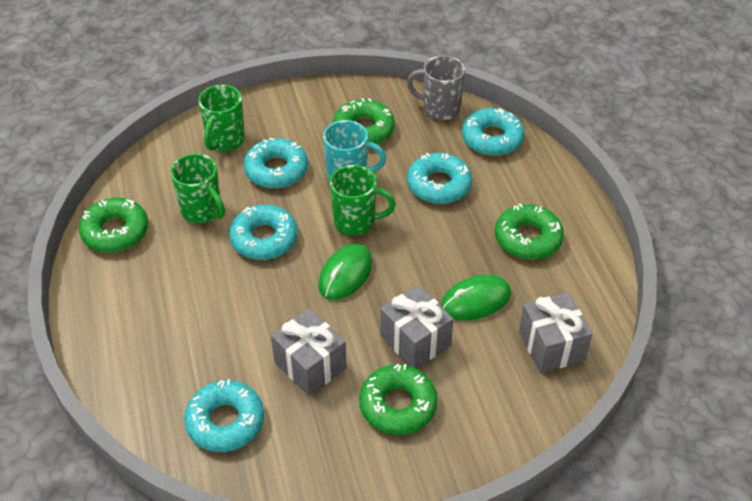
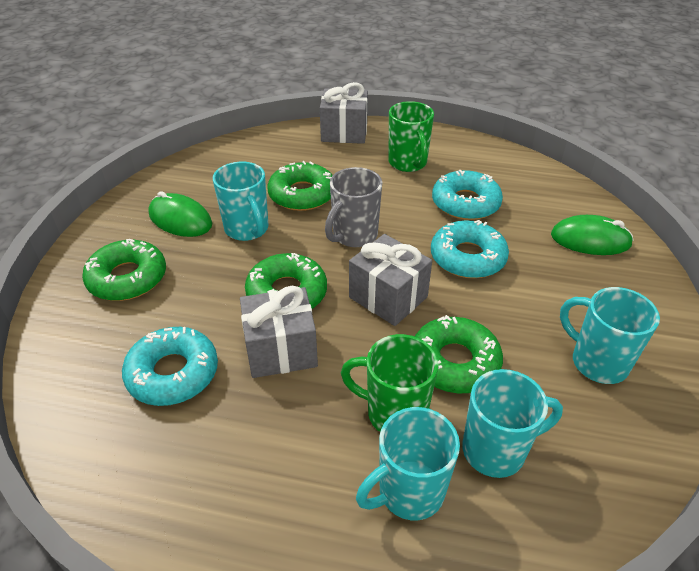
green mug: [170,154,225,224] [198,85,245,151] [330,165,395,236] = 3 -> [341,334,439,432] [388,101,434,172] = 2
turquoise donut: [184,379,264,452] [229,205,298,260] [243,138,308,188] [407,153,472,204] [462,108,524,156] = 5 -> [122,327,218,406] [431,220,509,278] [432,170,503,220] = 3
turquoise mug: [323,120,386,181] = 1 -> [213,162,269,241] [356,407,460,520] [462,369,563,478] [560,287,660,384] = 4

